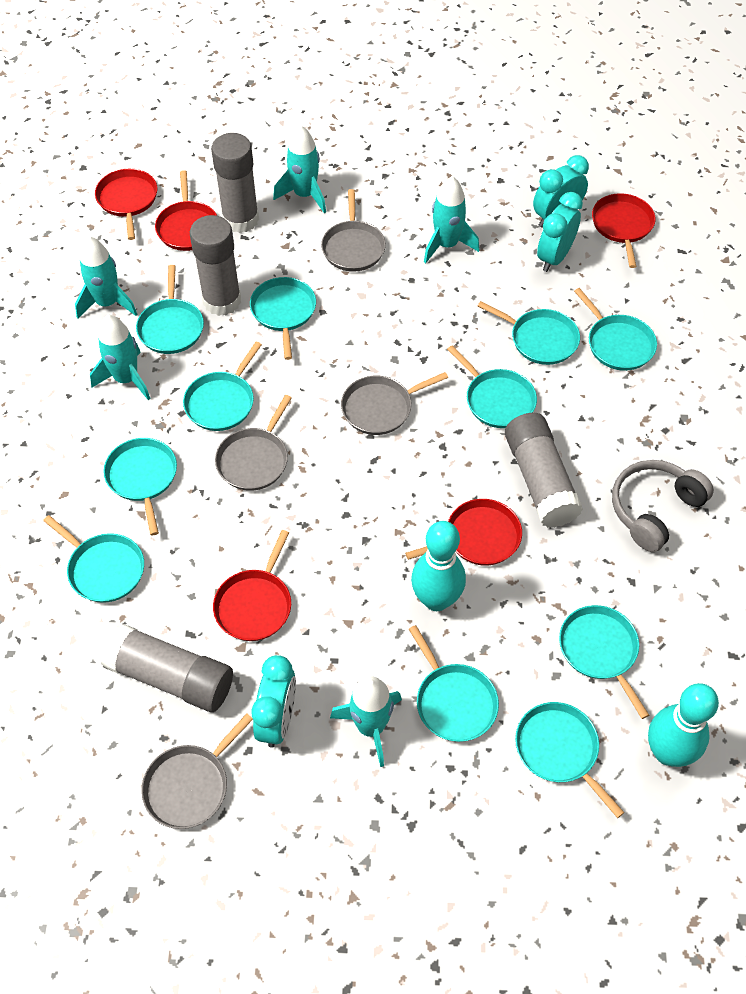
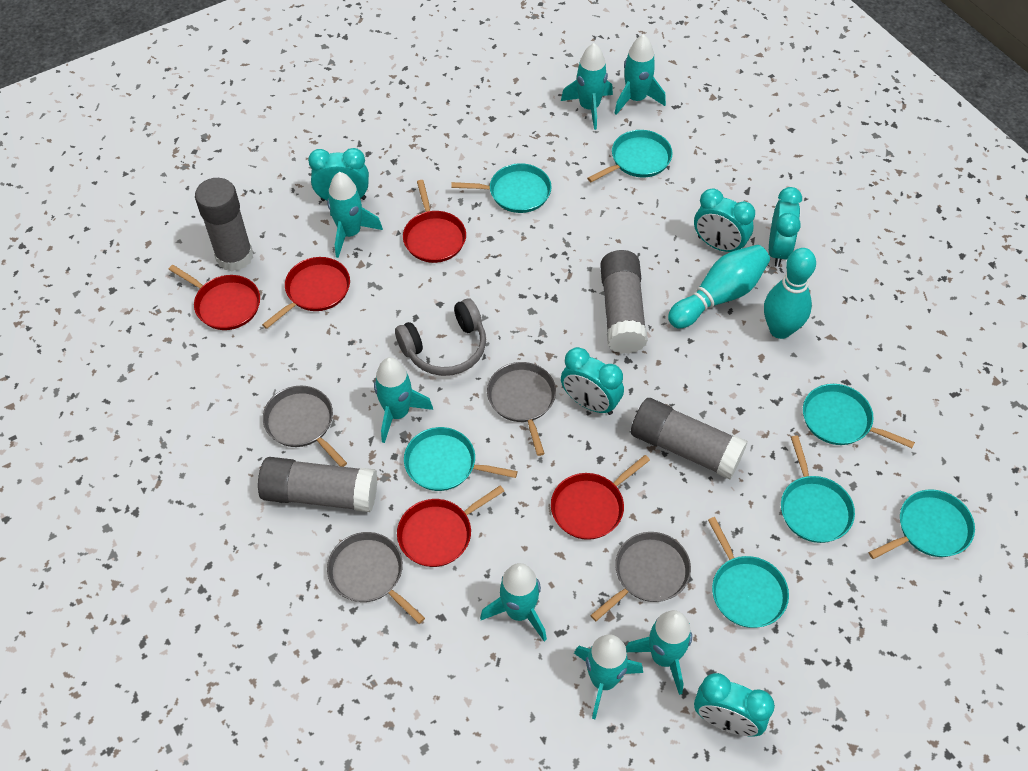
turquoise clock: [251,655,296,748] [533,155,589,228] [537,192,583,272] = 3 -> [308,148,369,201] [561,347,624,415] [694,188,755,252] [694,673,775,737] [769,187,802,267] = 5
turquoise pan: [43,515,144,603] [103,438,177,535] [136,265,204,354] [183,342,262,431] [250,277,316,360] [409,625,499,742] [447,345,537,428] [478,301,580,365] [515,702,625,818] [559,605,649,719] [574,288,657,371] = 11 -> [404,427,518,491] [451,163,552,213] [587,130,673,182] [708,517,789,628] [781,436,855,543] [803,384,915,448] [869,489,975,559] = 7
turquoise rocket: [75,236,137,319] [90,315,151,400] [273,125,326,213] [330,676,402,767] [424,176,479,263] = 5 -> [327,172,383,258] [374,357,433,443] [480,563,547,641] [561,43,613,130] [574,634,643,719] [614,34,666,115] [626,610,692,695] = 7

